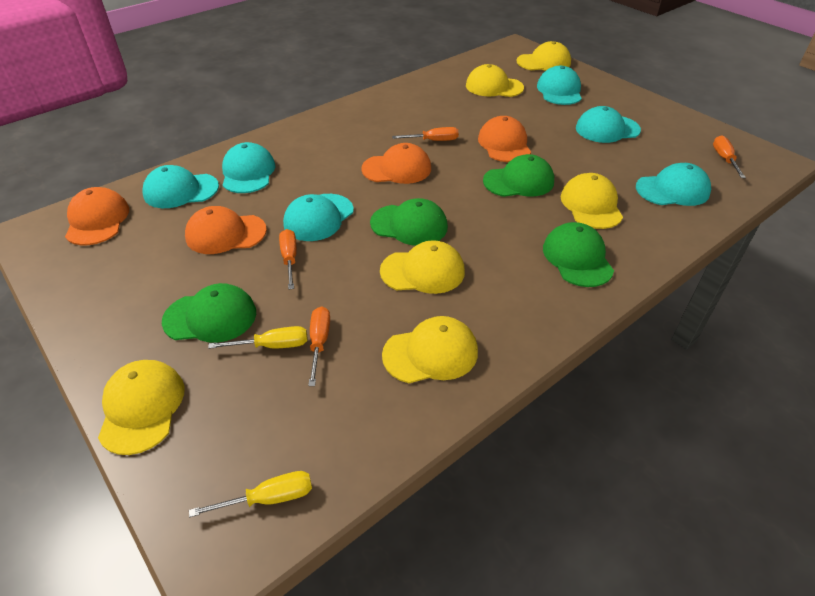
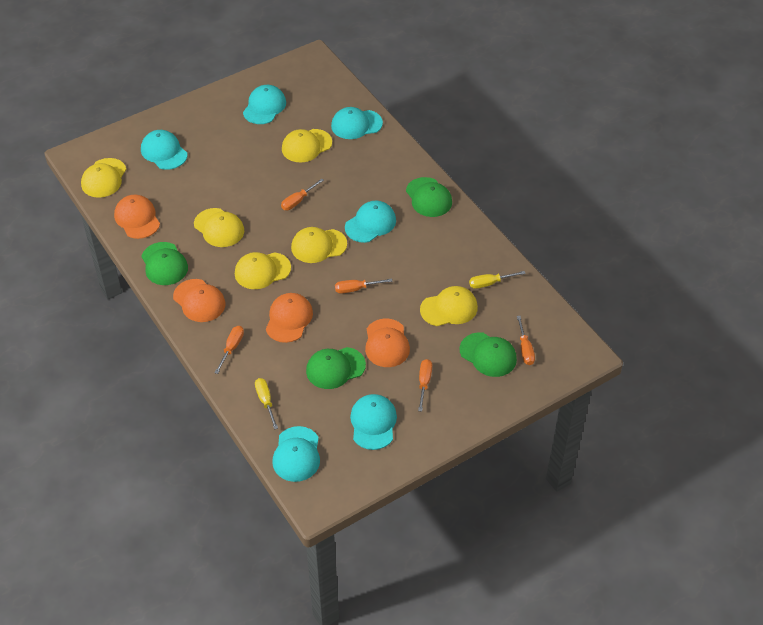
orange screwdriver: [279,229,297,289] [308,306,330,386] [392,127,459,141] [713,135,746,178] = 4 -> [214,326,244,374] [281,179,324,210] [335,279,393,294] [418,359,432,412] [517,316,535,365] = 5

